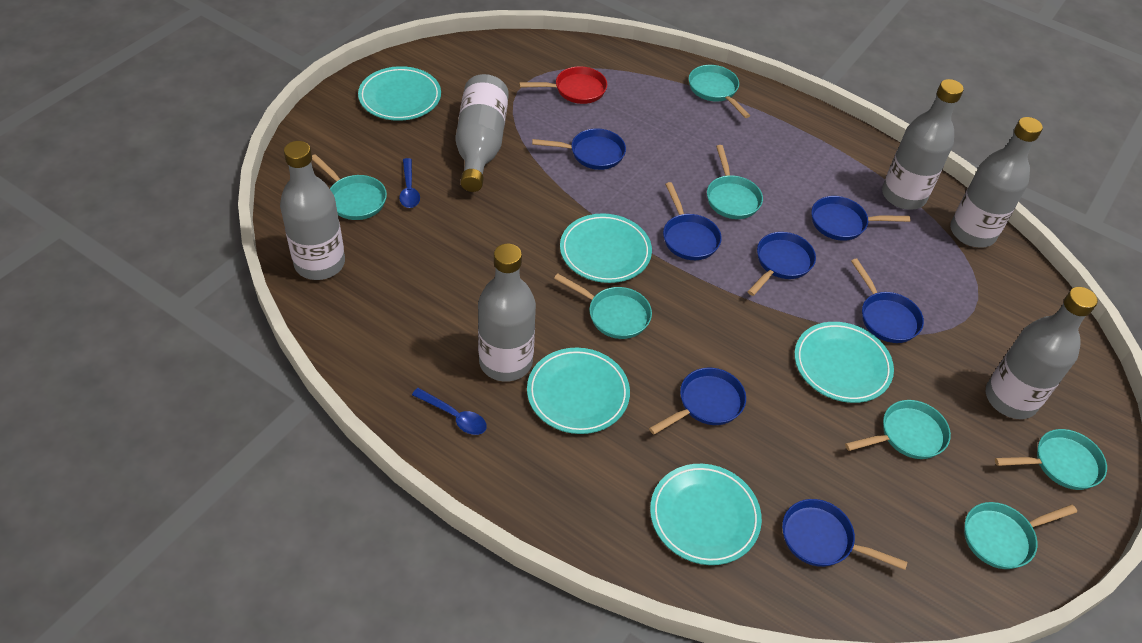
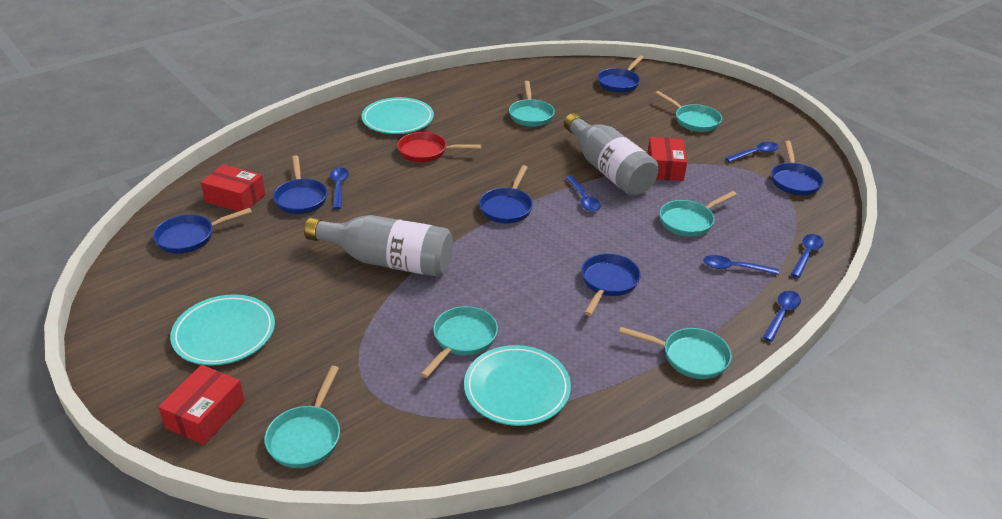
blue pan: [532,129,626,170] [649,368,746,435] [663,182,722,260] [747,232,816,296] [782,499,907,570] [811,196,910,241] [851,258,924,343] = 7 -> [153,208,252,254] [273,155,328,214] [479,165,533,223] [581,253,641,316] [597,55,644,93] [771,140,824,195] = 6
blue spoon: [399,158,420,208] [412,388,487,435] = 2 -> [330,167,349,209] [566,176,601,212] [704,255,779,275] [725,142,779,162] [763,291,801,342] [791,234,824,278] = 6
grey bottle: [280,141,345,280] [455,74,509,192] [478,244,536,382] [882,79,964,210] [950,117,1043,248] [986,287,1098,419] = 6 -> [304,215,453,277] [564,113,659,196] = 2
red box: none = 0 -> [158,365,245,445] [201,164,265,211] [648,137,687,181] = 3
turquoise pan: [312,154,387,220] [554,274,652,339] [689,65,750,118] [707,145,763,219] [845,400,951,459] [964,502,1077,569] [995,429,1107,490] = 7 -> [265,366,340,468] [420,306,498,378] [509,81,555,127] [619,327,732,379] [655,91,722,132] [659,191,737,237] = 6
turquoise plate: [358,66,441,121] [527,348,630,434] [560,213,652,283] [650,464,762,565] [794,322,894,403] = 5 -> [170,294,275,366] [361,97,434,134] [464,345,571,426] = 3

